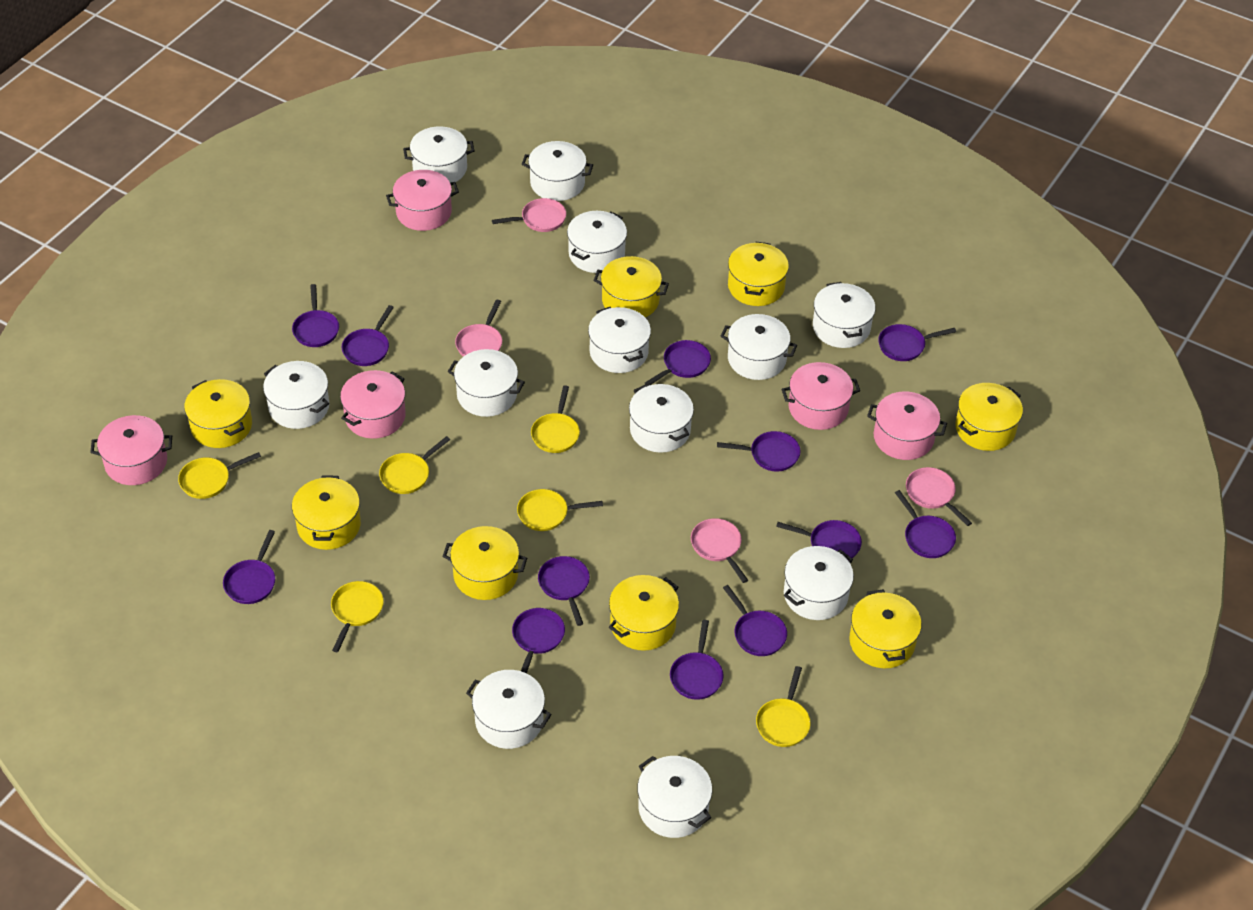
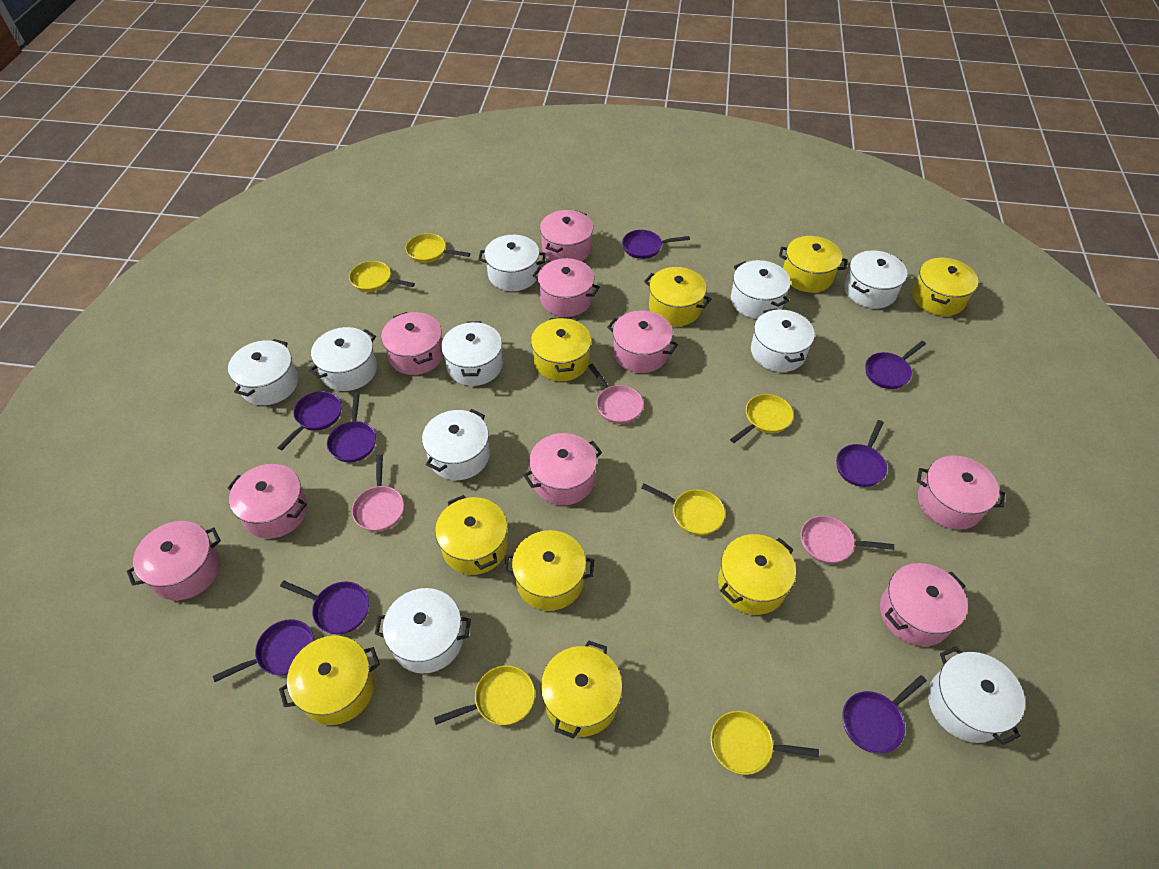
pink pan: [455,300,502,357] [492,198,566,232] [691,518,748,583] [906,467,972,526] = 4 -> [352,455,404,532] [588,364,643,424] [801,516,894,564] = 3
pink pot: [90,415,172,485] [340,370,406,439] [386,170,459,231] [782,362,860,430] [867,391,947,460] = 5 -> [127,521,221,600] [227,464,308,539] [381,312,443,375] [523,433,602,505] [533,258,600,317] [540,210,593,261] [607,310,678,373] [880,563,968,646] [917,455,1005,530] = 9
purple pan: [223,530,275,604] [292,284,339,347] [342,305,394,366] [512,608,565,673] [538,556,590,626] [645,340,711,385] [670,620,723,700] [717,431,801,472] [723,585,787,656] [776,520,862,561] [878,324,956,361] [895,490,956,558] = 12 -> [213,619,314,682] [278,391,342,450] [280,581,369,634] [327,393,376,462] [622,230,690,259] [836,420,887,487] [842,675,927,753] [865,341,926,389] = 8
white pot: [263,361,329,429] [403,126,474,183] [448,349,525,417] [466,670,552,749] [522,141,593,201] [567,211,627,273] [588,307,651,373] [629,384,694,452] [637,756,712,838] [720,314,797,380] [784,546,854,620] [813,282,876,348] = 12 -> [228,339,298,405] [309,327,377,391] [375,588,471,673] [422,409,490,480] [441,321,503,386] [478,235,546,291] [731,260,791,319] [751,308,815,372] [844,250,907,308] [928,646,1025,745] = 10
yellow pot: [184,379,252,448] [292,475,361,550] [442,526,527,600] [593,256,669,317] [609,575,679,651] [728,242,789,306] [849,589,922,668] [955,383,1023,451] = 8 -> [279,636,380,725] [435,495,508,575] [504,530,594,611] [531,317,591,381] [541,641,622,739] [644,267,711,326] [718,534,796,615] [779,236,848,293] [912,258,978,316] = 9

